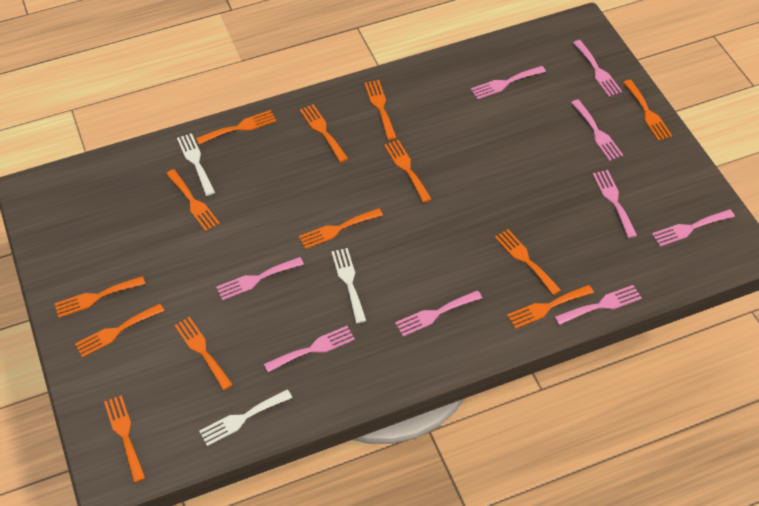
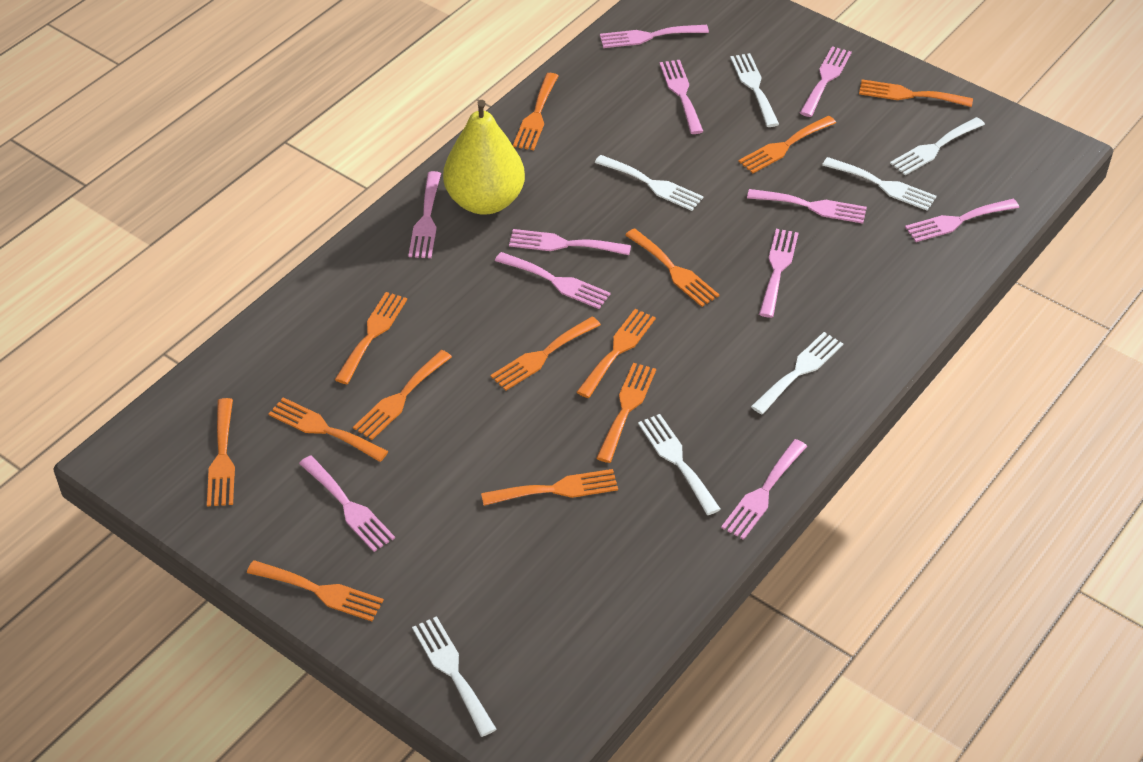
pink fork: [216,257,304,300] [264,326,355,372] [395,290,482,336] [471,66,546,100] [555,285,642,325] [571,99,623,161] [573,40,622,97] [593,170,637,238] [652,209,735,247] = 9 -> [299,455,395,552] [408,171,441,258] [495,252,611,309] [509,229,631,255] [600,25,709,48] [660,60,703,134] [721,439,807,540] [747,189,867,224] [759,229,799,318] [800,46,852,117] [905,199,1019,242] = 11
white fork: [177,133,215,196] [199,389,292,446] [331,248,366,323] = 3 -> [412,616,496,737] [595,155,703,211] [638,414,721,515] [730,53,779,127] [751,332,843,414] [822,157,936,211] [890,117,985,175] = 7
yellow pear: none = 0 -> [443,100,525,215] = 1

